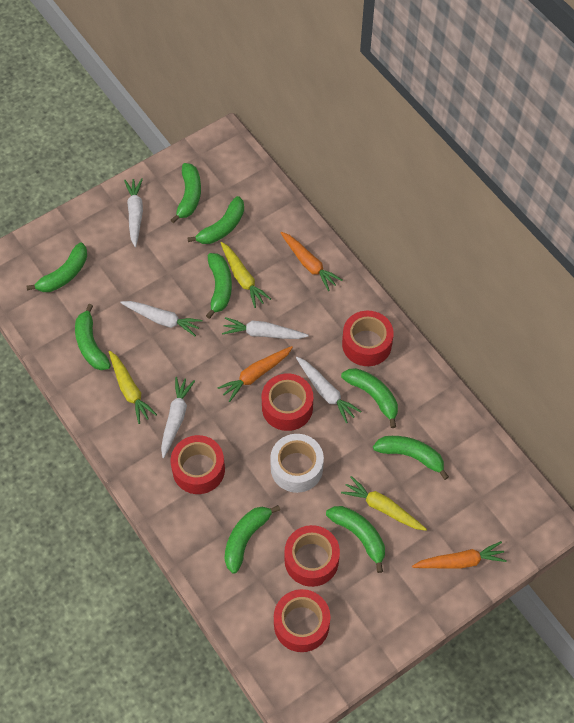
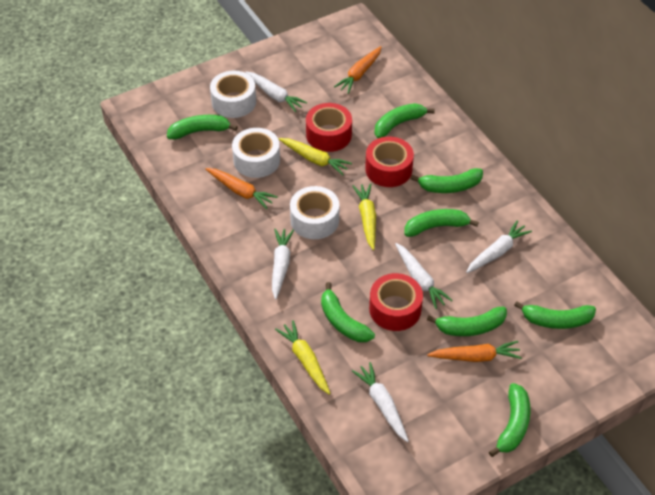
green banana: [27,242,87,292] [75,304,111,370] [171,163,201,223] [188,196,244,244] [206,253,232,319] [224,505,280,574] [326,506,385,573] [341,368,398,428] [373,436,449,480] = 9 -> [167,115,238,139] [321,282,375,342] [374,103,435,138] [404,209,479,237] [411,168,483,193] [427,307,507,336] [489,383,530,457] [514,301,596,329] = 8
red tape: [170,435,225,494] [262,373,313,431] [274,589,330,652] [284,525,340,587] [342,311,394,366] = 5 -> [306,103,352,152] [365,137,414,187] [369,273,423,331] = 3
white tape: [270,434,324,493] = 1 -> [210,71,256,118] [232,128,280,178] [290,186,339,239] = 3

